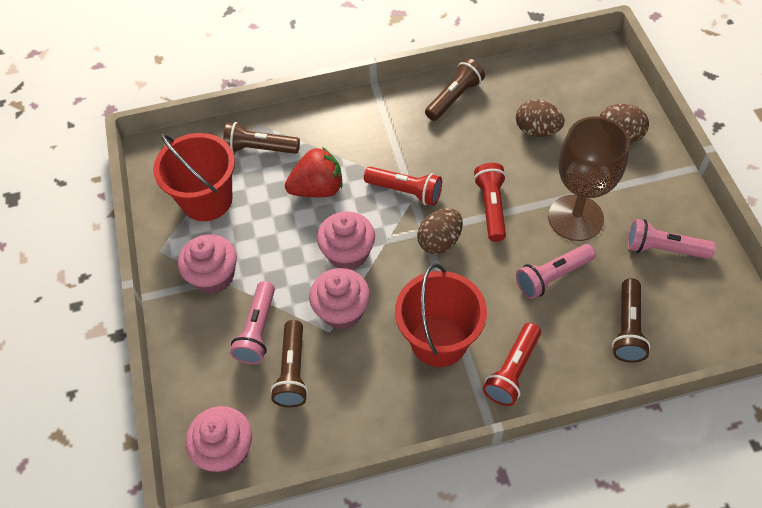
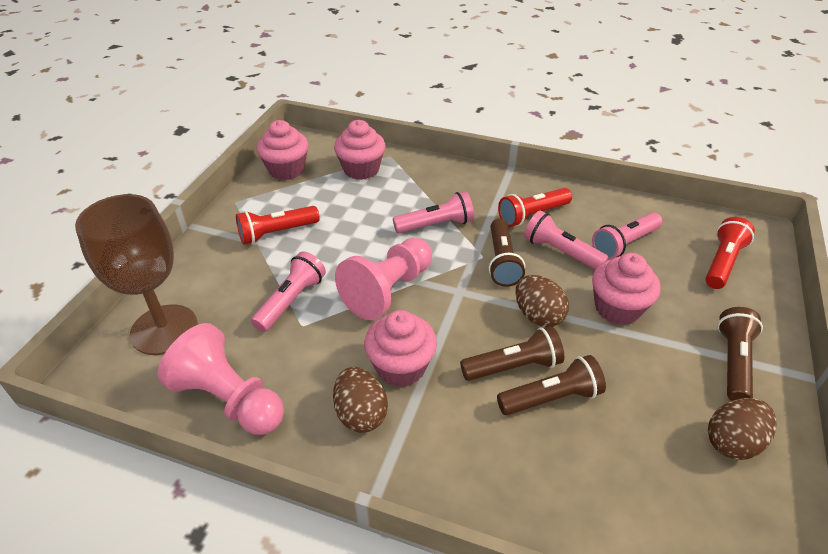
pink flashlight: [230,281,275,364] [516,244,596,299] [627,219,716,259] = 3 -> [251,251,326,332] [393,191,474,233] [524,211,608,270] [592,212,662,260] = 4
pink pawn: none = 0 -> [158,323,284,435] [335,238,432,320] = 2
red bucket: [153,133,235,221] [395,263,487,367] = 2 -> none = 0
red strawberry: [285,147,342,197] = 1 -> none = 0

